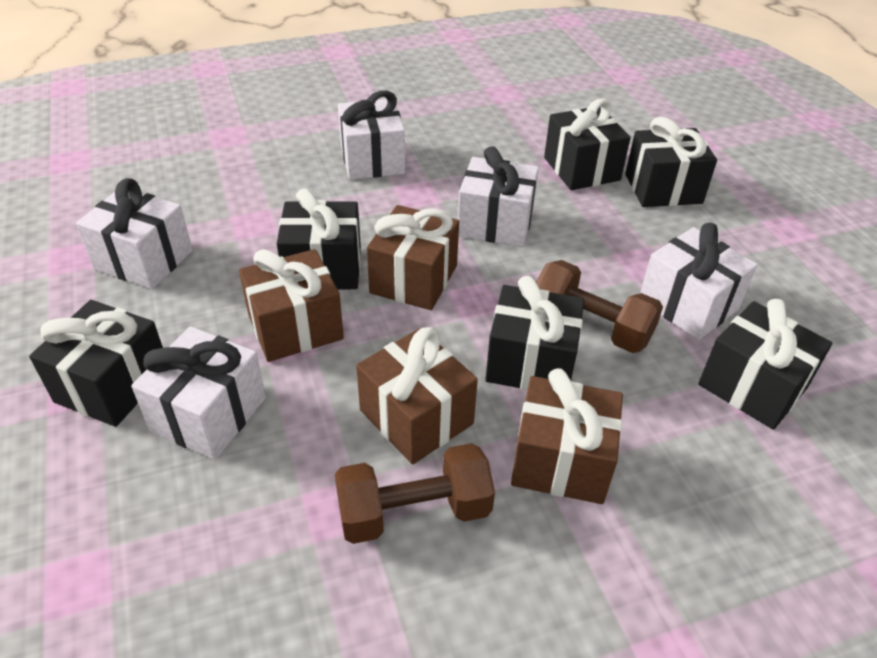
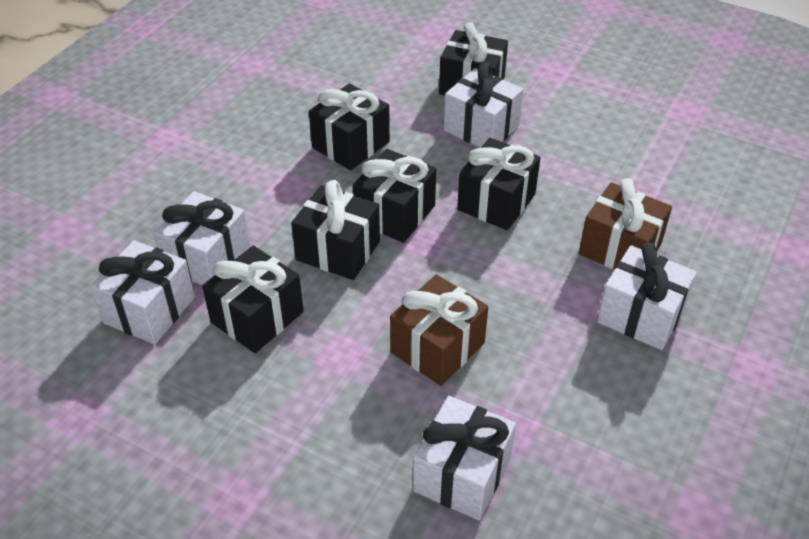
brown dumbbell: [335,443,495,544] [536,260,663,353] = 2 -> none = 0
brown gift: [239,249,344,362] [356,327,478,464] [367,205,459,310] [511,368,623,504] = 4 -> [390,274,488,386] [579,178,672,270] = 2

